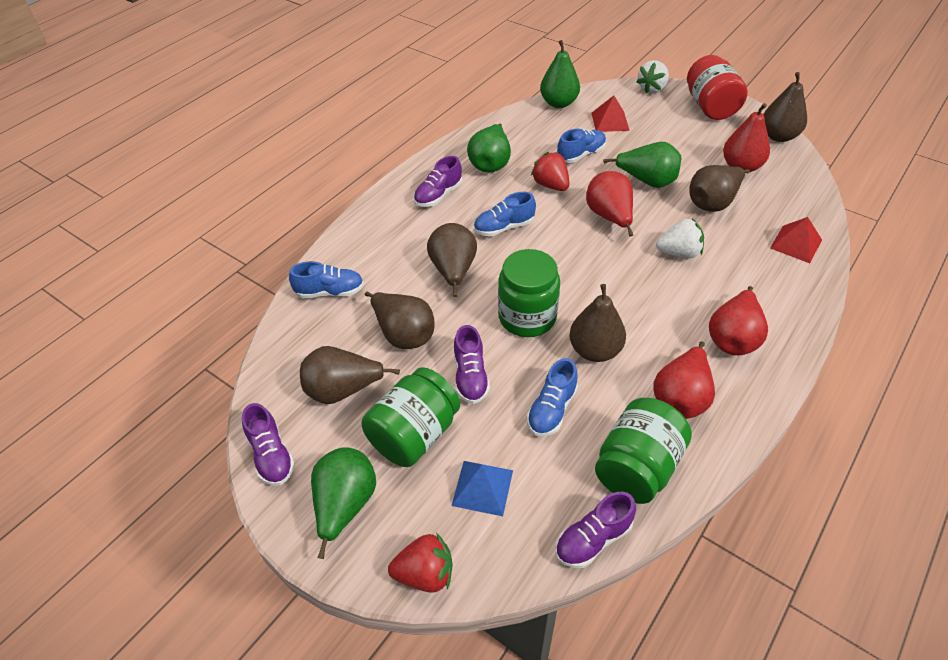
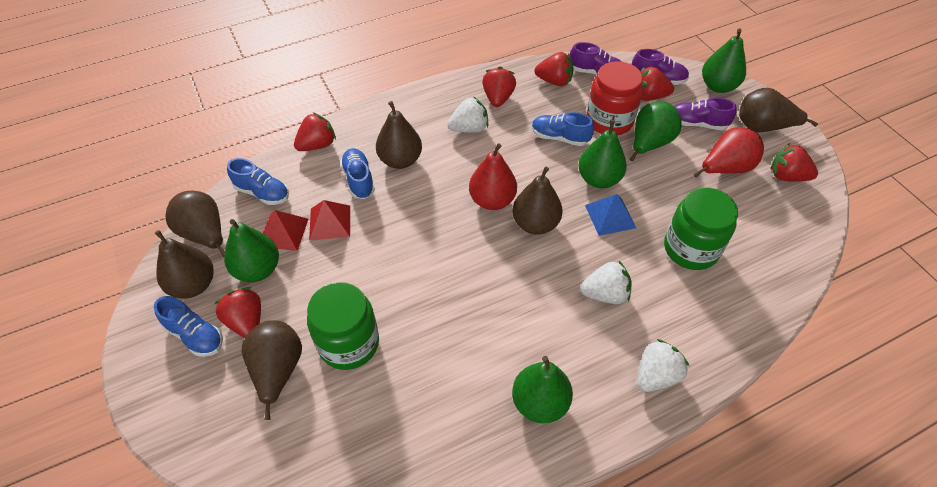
green jar: [362,367,460,467] [498,249,560,337] [595,398,692,504] = 3 -> [307,282,379,370] [664,188,738,270] = 2
green pear: [311,447,376,559] [467,124,511,172] [540,40,580,108] [603,142,682,188] = 4 -> [224,219,279,282] [512,356,573,423] [578,120,627,188] [630,102,682,161] [702,28,746,93] = 5
purple shoe: [242,403,295,486] [414,156,462,207] [454,325,490,404] [555,492,636,568] = 4 -> [570,42,622,74] [632,49,689,85] [674,97,736,130] = 3
red pear: [586,171,633,237] [653,342,715,419] [709,286,768,355] [723,103,770,172] = 4 -> [469,143,517,210] [693,127,764,177] = 2
red strawberry: [388,533,453,593] [531,152,569,191] = 2 -> [214,287,261,338] [294,112,336,151] [482,67,516,107] [535,52,574,86] [640,66,674,101] [771,143,818,182] = 6
white strawberry: [637,60,669,94] [656,219,704,258] = 2 -> [447,97,488,133] [580,261,631,304] [637,339,689,392] = 3

